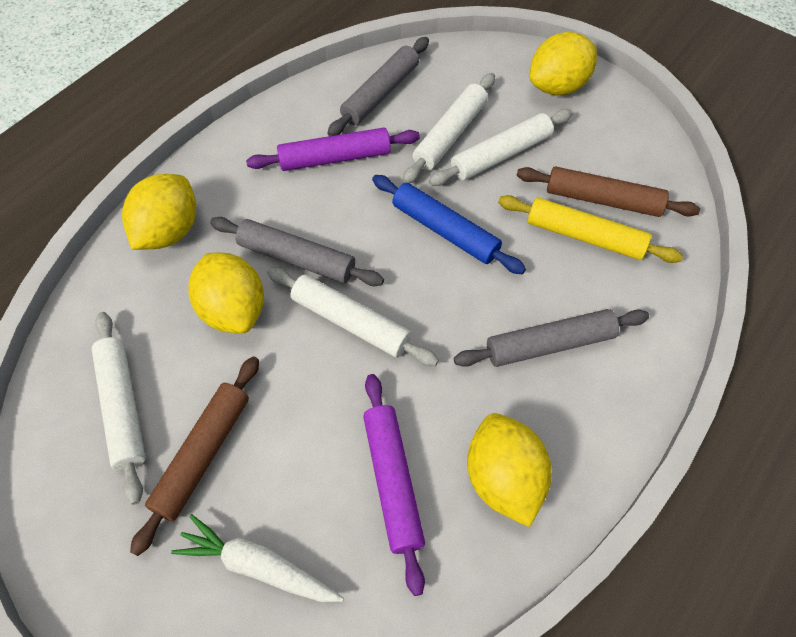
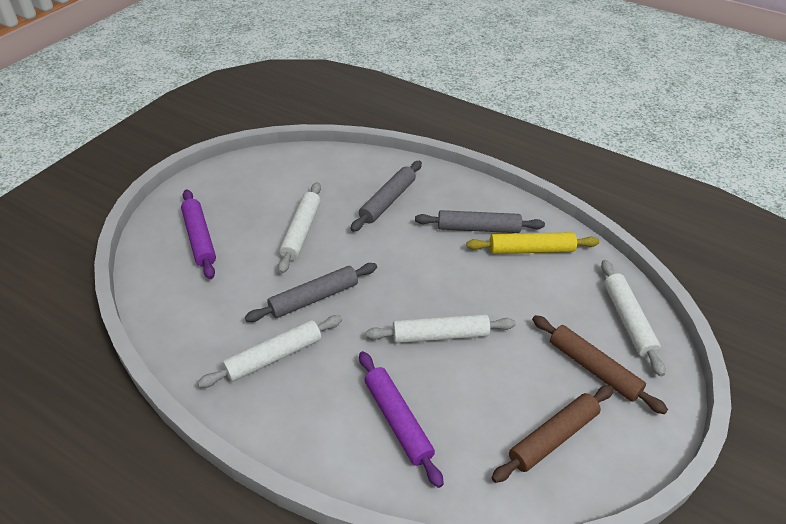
blue rolling pin: [372,175,526,274] = 1 -> none = 0
white carrot: [171,514,344,602] = 1 -> none = 0
yellow lemon: [122,174,196,250] [189,252,264,334] [467,413,552,527] [530,32,597,95] = 4 -> none = 0

